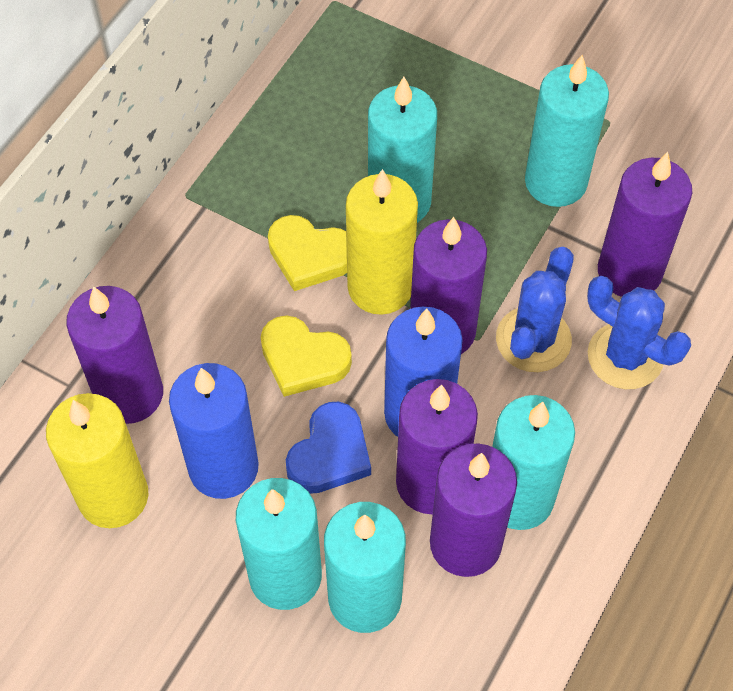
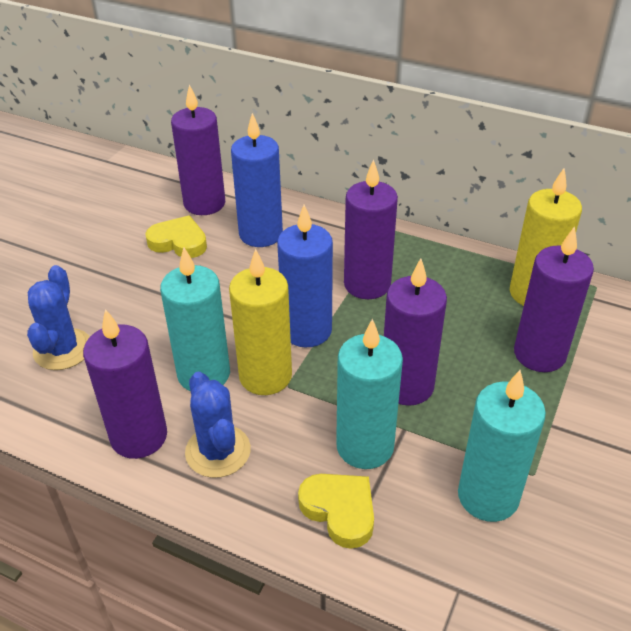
blue heart: [286,402,371,494] = 1 -> none = 0
turquoise candle: [236,478,322,610] [324,502,406,633] [368,77,437,223] [492,395,575,530] [525,55,609,207] = 5 -> [160,248,230,391] [336,318,403,469] [458,370,546,522] = 3

